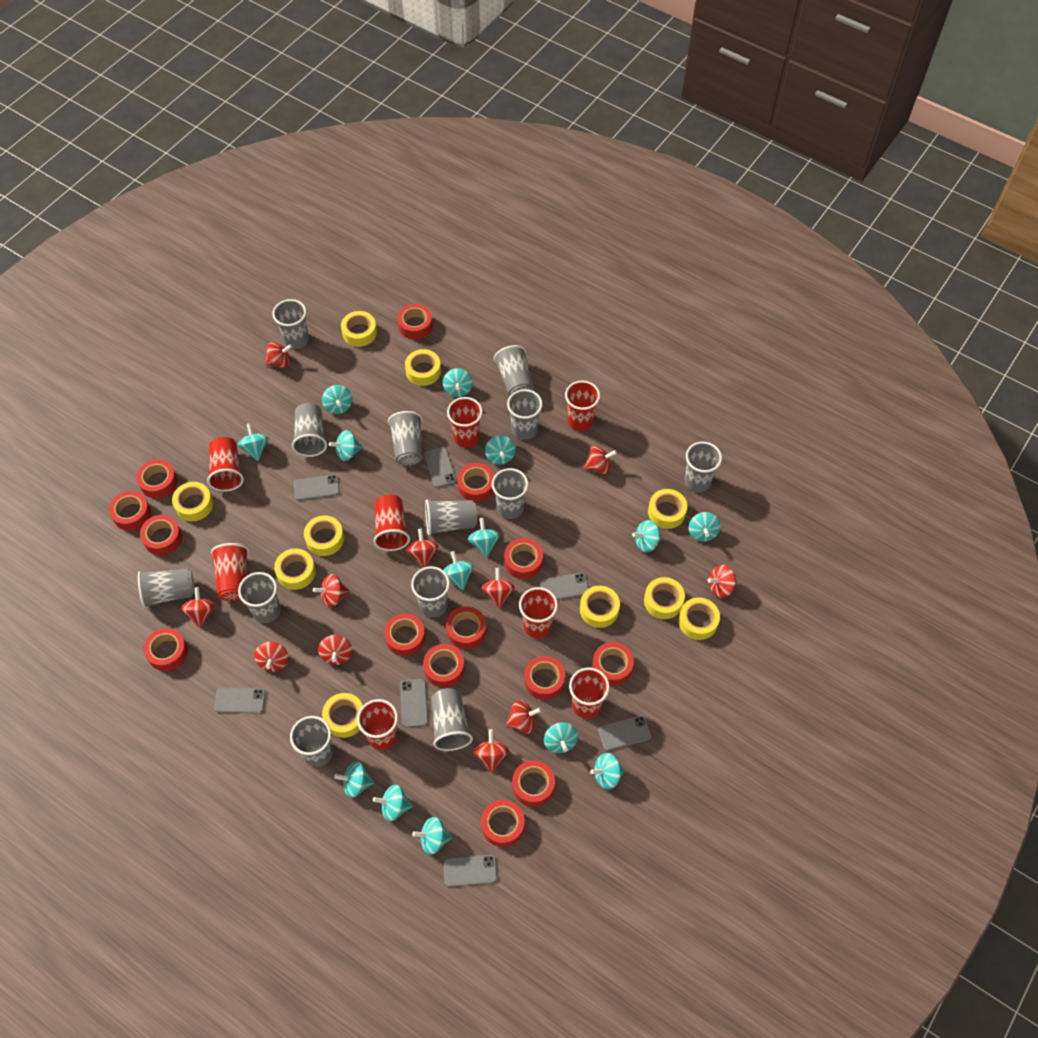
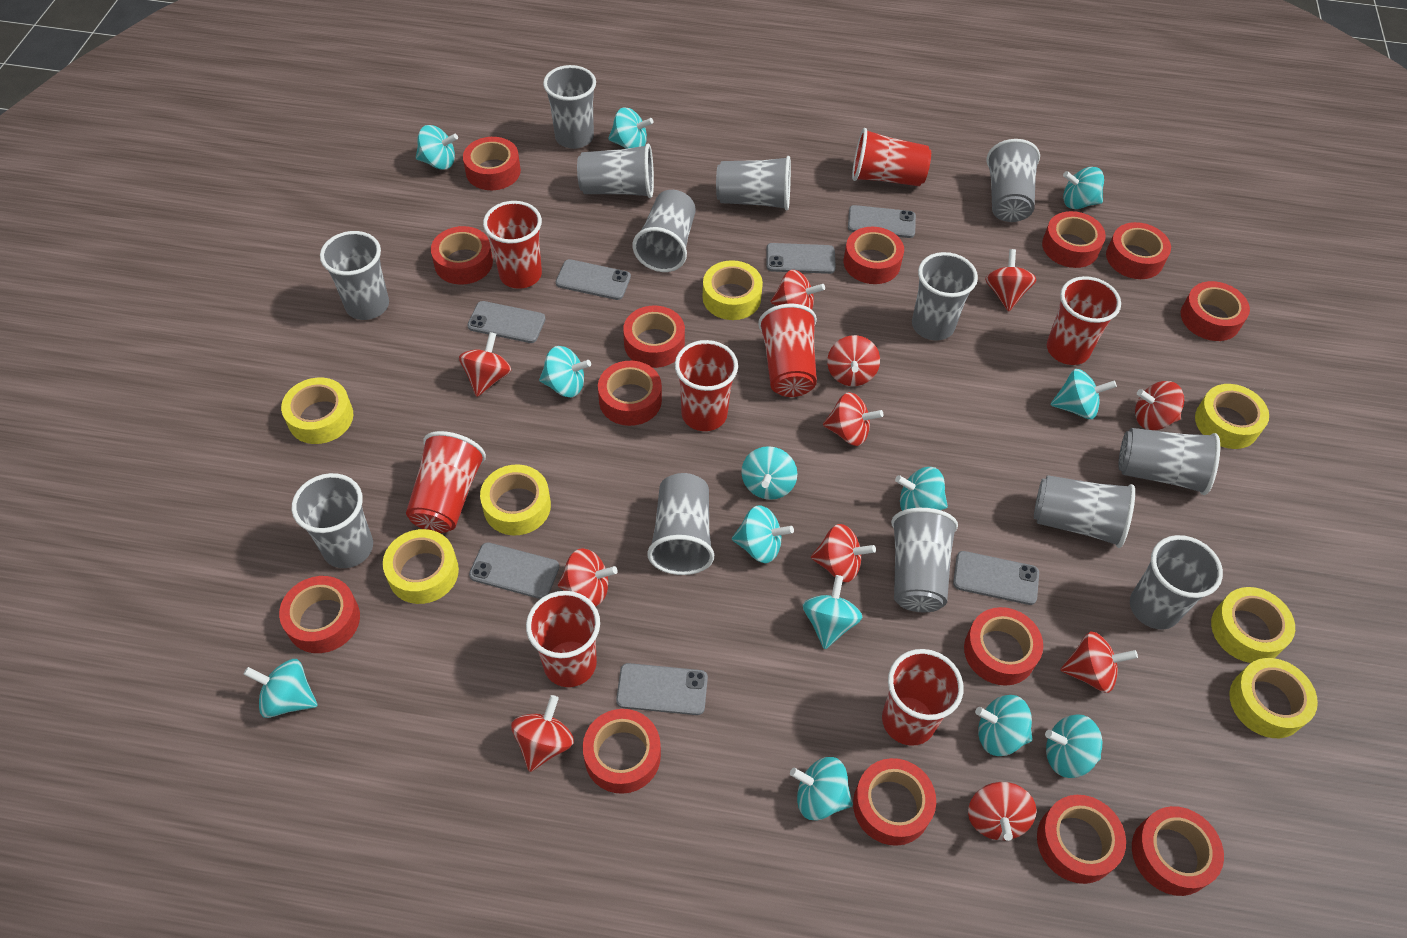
turquoise spinning top: [238,423,268,461] [322,385,352,414] [329,430,363,461] [334,761,374,798] [373,784,413,821] [412,817,452,855] [443,368,473,397] [443,551,473,590] [468,518,500,558] [485,435,516,465] [544,722,578,753] [590,753,625,789] [632,520,662,552] [688,512,721,542] = 14 -> [243,659,317,718] [416,125,458,169] [539,346,591,397] [608,107,653,149] [732,505,794,563] [741,446,797,500] [790,757,853,820] [803,575,862,649] [895,467,948,511] [975,695,1032,756] [1045,714,1102,778] [1050,369,1117,419] [1063,167,1104,209] = 13
yellow tape: [172,482,213,521] [274,548,316,590] [304,515,344,556] [322,693,363,738] [341,311,377,347] [405,349,441,386] [580,586,620,628] [644,577,685,619] [648,489,687,529] [678,597,720,640] = 10 -> [281,378,353,444] [383,529,459,604] [480,464,551,535] [702,260,763,320] [1195,384,1269,449] [1211,587,1295,663] [1229,658,1318,738] = 7

